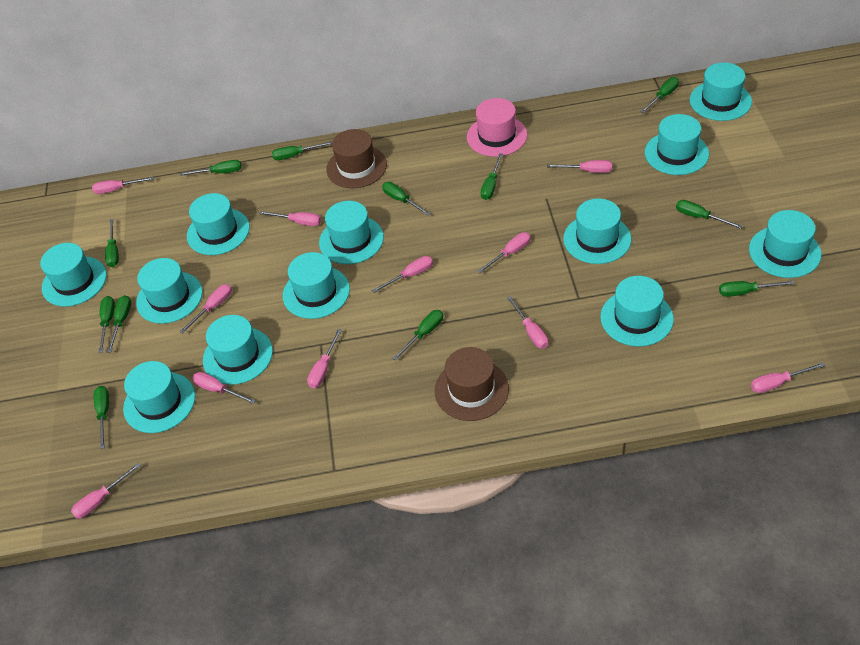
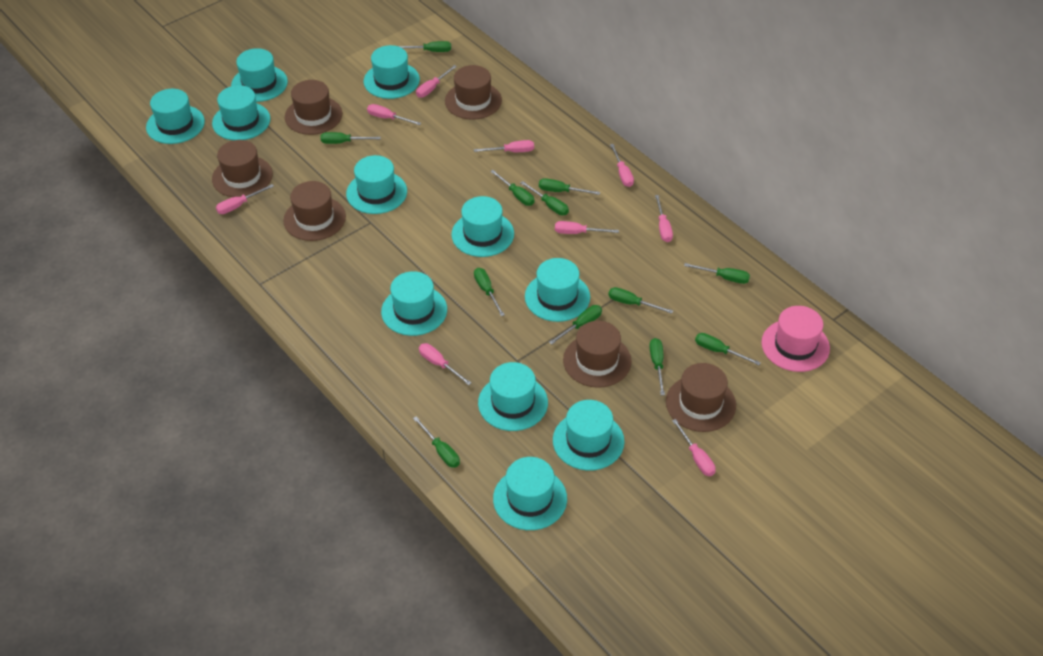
brown hat: [326,129,387,188] [435,347,509,421] = 2 -> [212,140,273,197] [284,181,346,241] [285,80,342,135] [445,65,502,120] [563,321,632,388] [666,363,736,432] = 6
pink screwdriver: [71,463,141,519] [92,177,154,194] [180,284,232,333] [192,372,256,404] [259,211,321,226] [307,329,342,388] [372,256,433,293] [477,232,531,273] [507,296,548,349] [547,160,612,173] [751,362,825,393] = 11 -> [216,184,274,214] [367,104,421,125] [416,65,457,98] [419,343,471,385] [474,140,534,152] [555,221,619,234] [610,144,634,187] [655,195,673,242] [672,419,716,476] = 9
turquoise hat: [40,243,107,307] [123,361,195,433] [136,258,203,324] [187,193,250,255] [203,315,273,385] [283,252,350,319] [319,201,384,264] [563,198,631,264] [600,276,674,347] [645,114,709,175] [690,63,752,121] [749,210,822,278] = 12 -> [146,89,205,144] [212,85,270,140] [231,48,288,102] [346,155,407,214] [364,45,420,99] [381,271,447,336] [451,196,514,257] [478,362,548,431] [493,457,567,530] [525,258,590,322] [553,400,625,471] = 11

